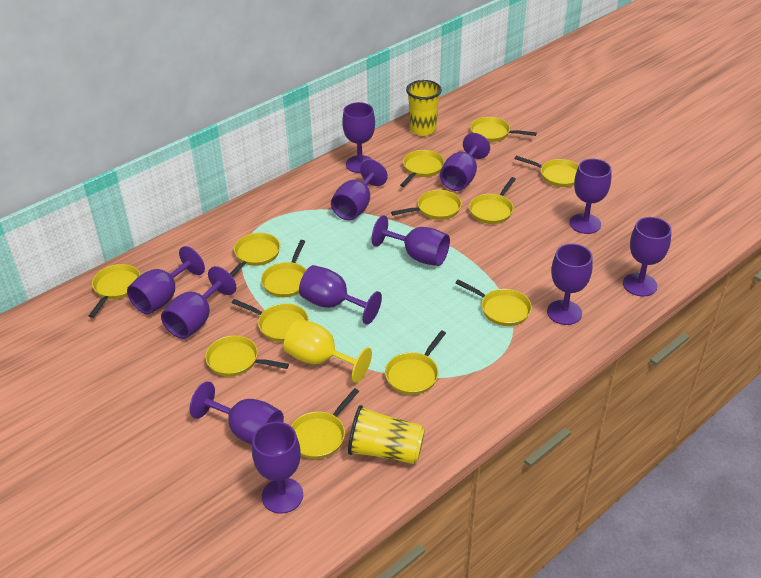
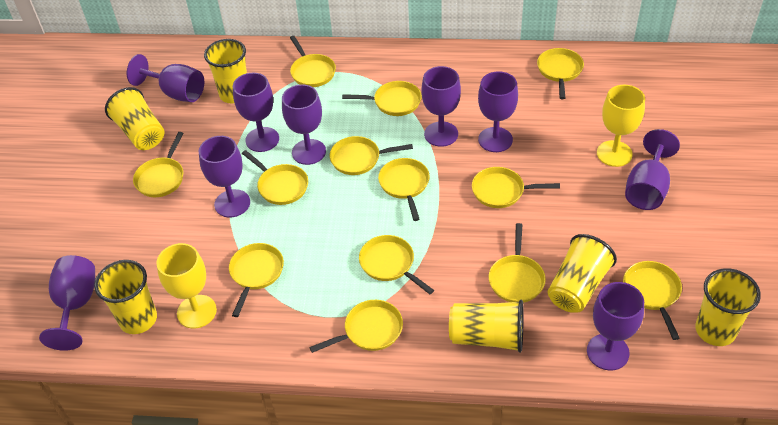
purple goblet: [127,246,205,315] [161,266,237,339] [190,381,284,445] [252,422,303,514] [299,265,382,325] [331,160,388,221] [342,102,375,173] [372,215,450,266] [440,133,490,191] [547,244,593,325] [570,159,612,234] [623,217,672,297] = 12 -> [39,255,95,351] [127,54,204,102] [199,136,250,217] [233,72,279,152] [282,84,326,165] [421,66,461,147] [478,71,518,152] [587,282,644,371] [625,129,680,210] = 9
yellow cup: [348,405,425,464] [406,80,442,136] = 2 -> [94,260,157,334] [105,87,164,150] [204,39,247,103] [449,300,524,353] [548,234,617,313] [695,268,761,346] = 6
yellow goblet: [284,319,372,383] = 1 -> [157,243,217,328] [597,85,645,167] = 2

